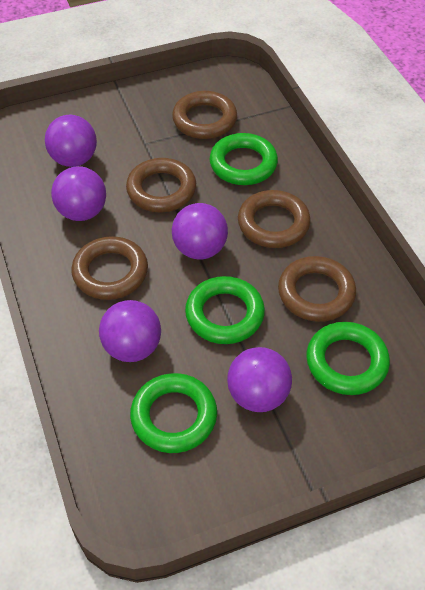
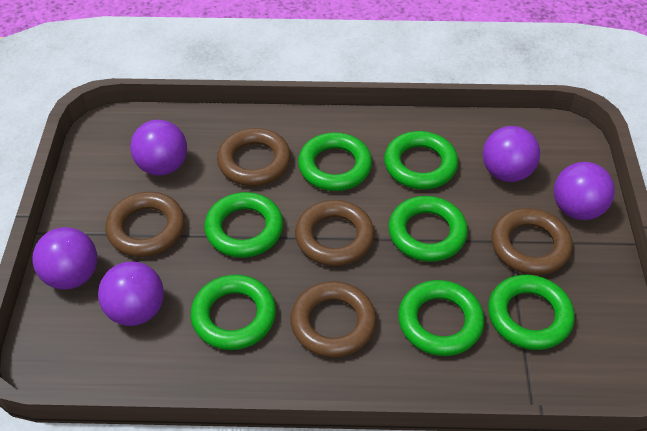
green ring: [130,373,217,453] [185,276,265,344] [210,133,278,185] [306,322,390,395] = 4 -> [191,275,276,350] [204,192,283,258] [298,133,372,191] [384,131,458,189] [388,196,468,262] [398,280,484,356] [488,274,575,350] = 7

